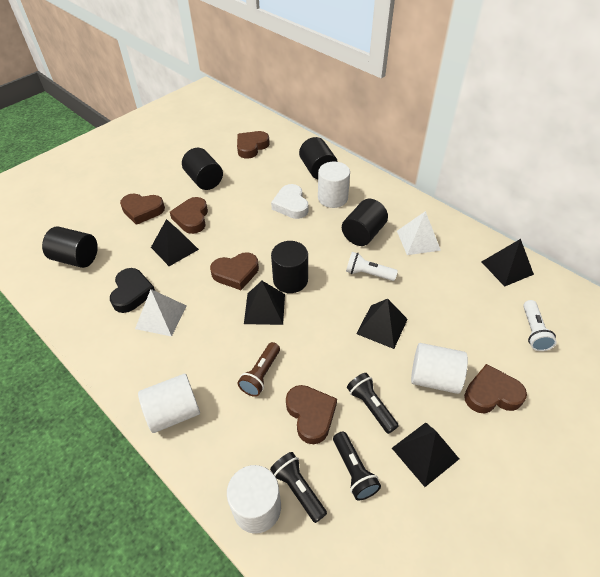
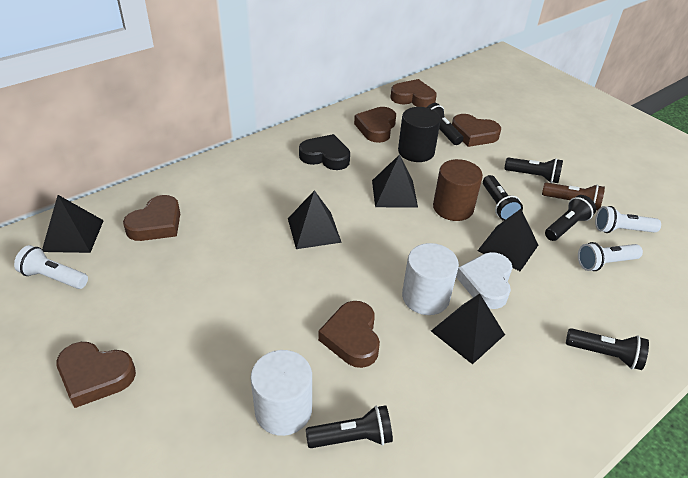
black cylinder: [42,226,98,268] [182,148,223,190] [271,241,308,293] [299,137,338,179] [342,199,388,246] = 5 -> [398,107,441,162] = 1
black flashlight: [270,452,327,523] [333,432,381,501] [347,373,399,434] = 3 -> [306,405,393,448] [426,103,463,145] [483,175,523,221] [504,157,563,183] [545,195,596,241] [566,328,649,370] = 6
brown cylinder: none = 0 -> [433,159,483,221] = 1
white cylinder: [138,374,200,433] [227,465,281,534] [318,162,350,208] [411,343,468,394] = 4 -> [251,350,312,436] [402,243,459,315] = 2
white flashlight: [346,252,398,281] [523,300,557,351] = 2 -> [14,245,88,289] [578,242,643,271] [595,206,661,233] = 3
white pyramid: [135,289,186,337] [397,211,441,255] = 2 -> none = 0

